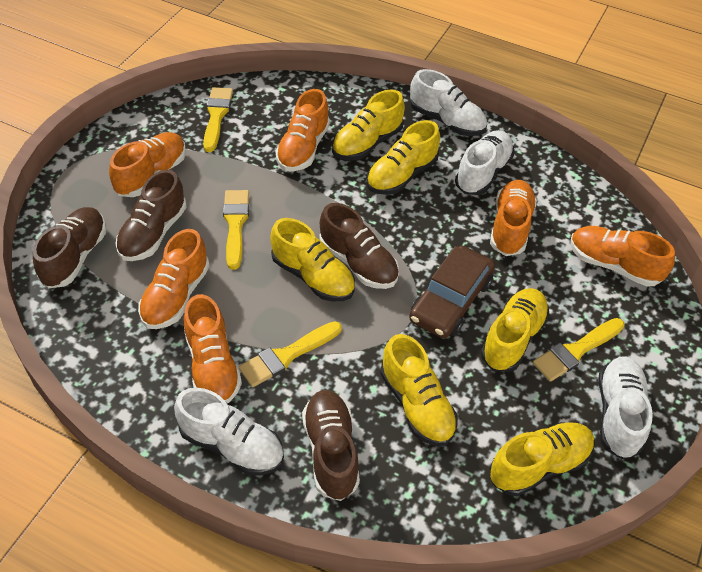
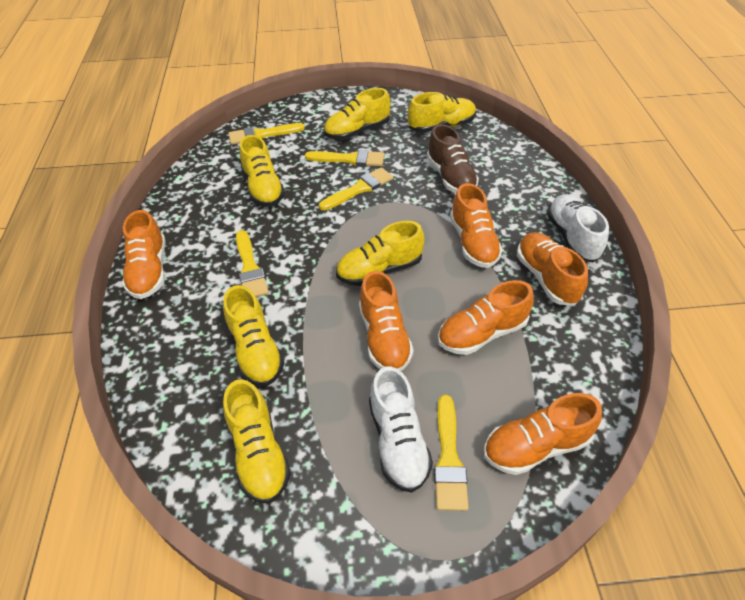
brown car: [409,246,495,338] = 1 -> none = 0
brown shoe: [33,207,106,289] [115,170,187,261] [302,390,360,501] [320,203,399,289] = 4 -> [427,124,479,193] = 1
white shoe: [174,388,284,475] [410,69,487,136] [455,130,514,195] [598,356,653,459] = 4 -> [369,367,433,493] [547,194,609,262] = 2
yellow brush: [203,87,233,152] [223,190,249,270] [239,321,342,387] [533,318,625,382] = 4 -> [228,123,305,145] [236,230,269,297] [305,150,384,166] [319,167,393,210] [434,395,469,511] = 5

